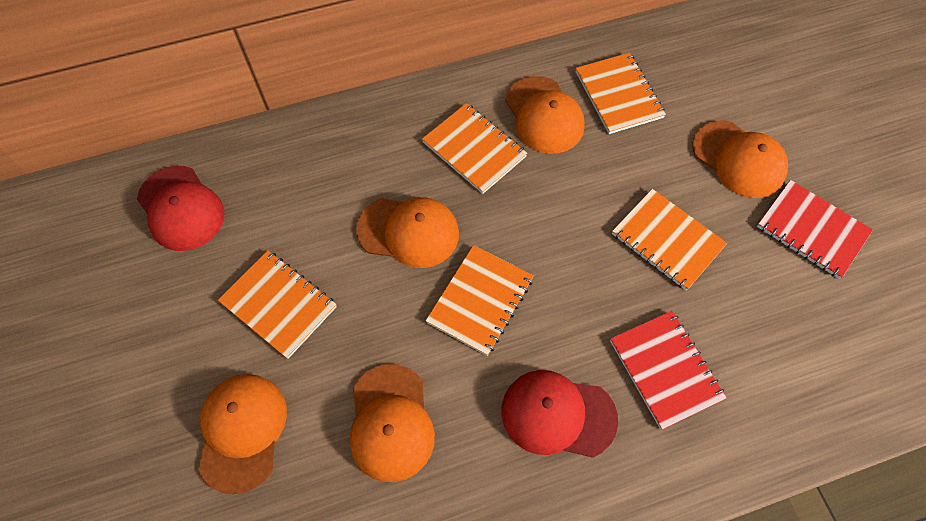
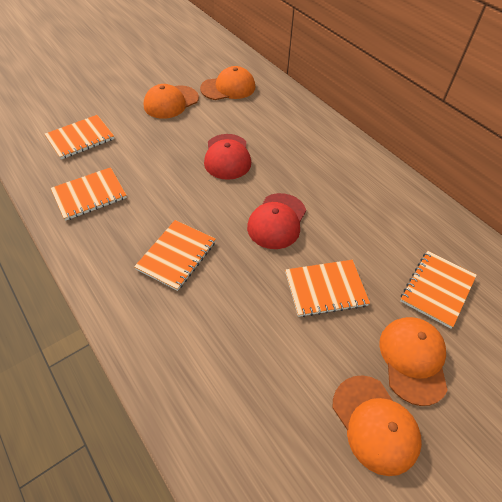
orange cap: [198,374,287,494] [350,364,435,482] [356,197,459,268] [505,76,585,154] [692,120,788,198] = 5 -> [144,84,199,119] [200,66,255,100] [333,375,422,476] [379,317,448,406] = 4
red notebook: [610,311,726,430] [757,180,873,279] = 2 -> none = 0

